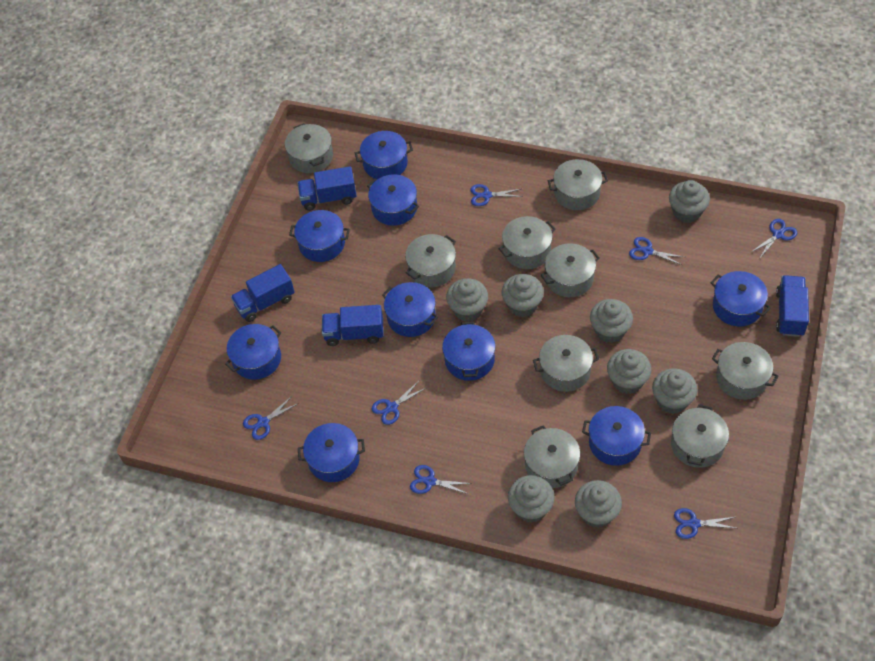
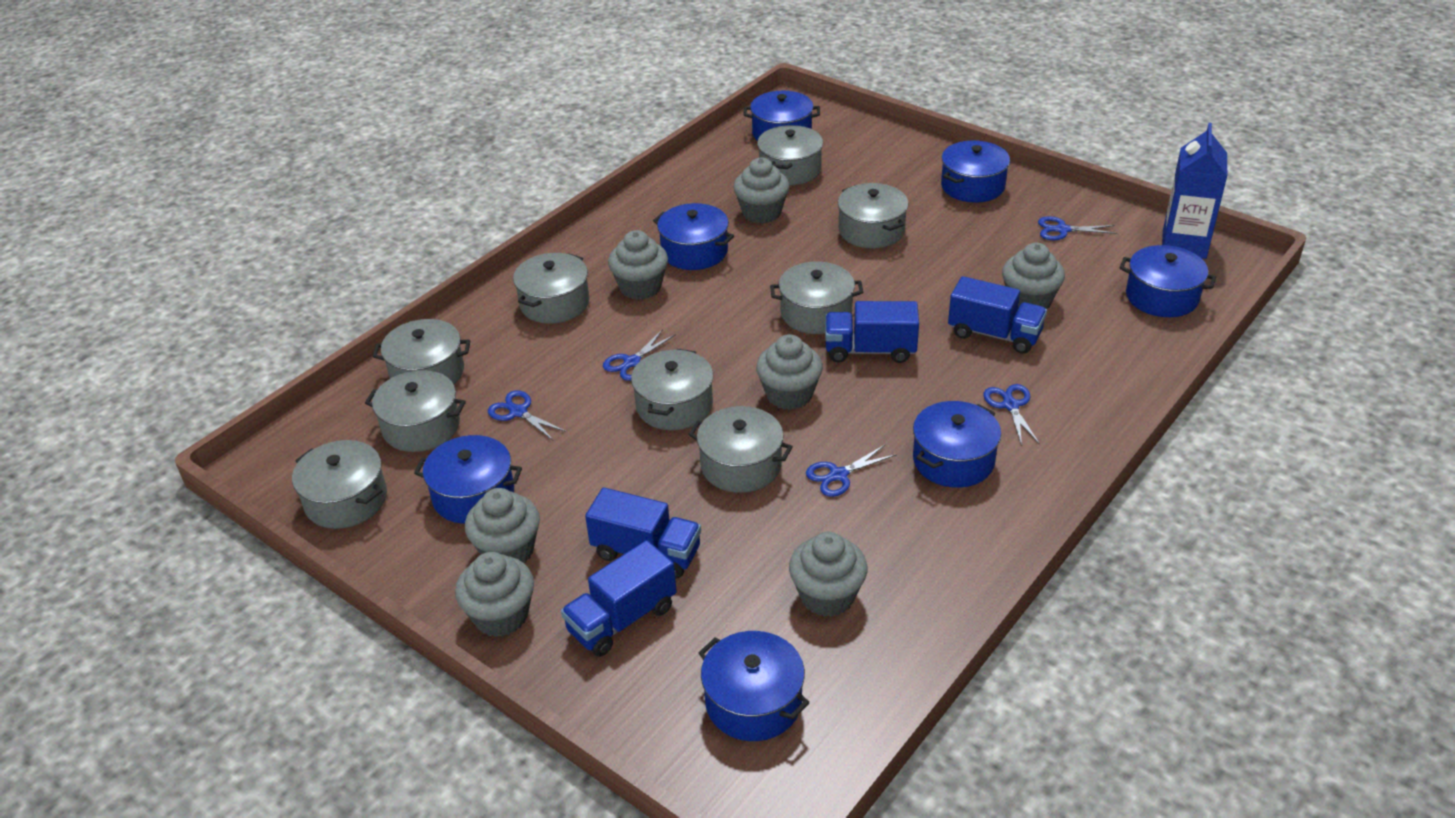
blue carton: none = 0 -> [1162,123,1227,259] = 1
blue pot: [225,324,281,380] [289,210,350,262] [298,423,365,482] [355,131,413,179] [367,174,419,226] [382,282,438,337] [442,322,496,381] [582,406,651,466] [710,271,771,326] = 9 -> [414,435,522,524] [653,203,734,270] [698,631,810,741] [743,91,820,141] [913,401,1001,488] [941,140,1010,203] [1120,245,1216,317] = 7
blue scissors: [243,396,299,440] [371,381,426,425] [410,465,472,494] [470,184,523,206] [629,237,684,265] [674,508,736,539] [750,219,797,259] = 7 -> [488,390,567,441] [603,329,676,381] [806,445,897,497] [983,384,1040,446] [1038,216,1117,240] = 5
grey cupcake: [446,278,488,322] [502,274,544,317] [508,475,555,523] [575,480,622,528] [590,299,633,343] [607,349,651,394] [652,368,697,414] [669,180,710,223] = 8 -> [455,552,534,637] [465,488,540,563] [608,230,668,300] [733,158,789,223] [756,334,823,410] [789,532,867,617] [1002,243,1065,309] = 7

